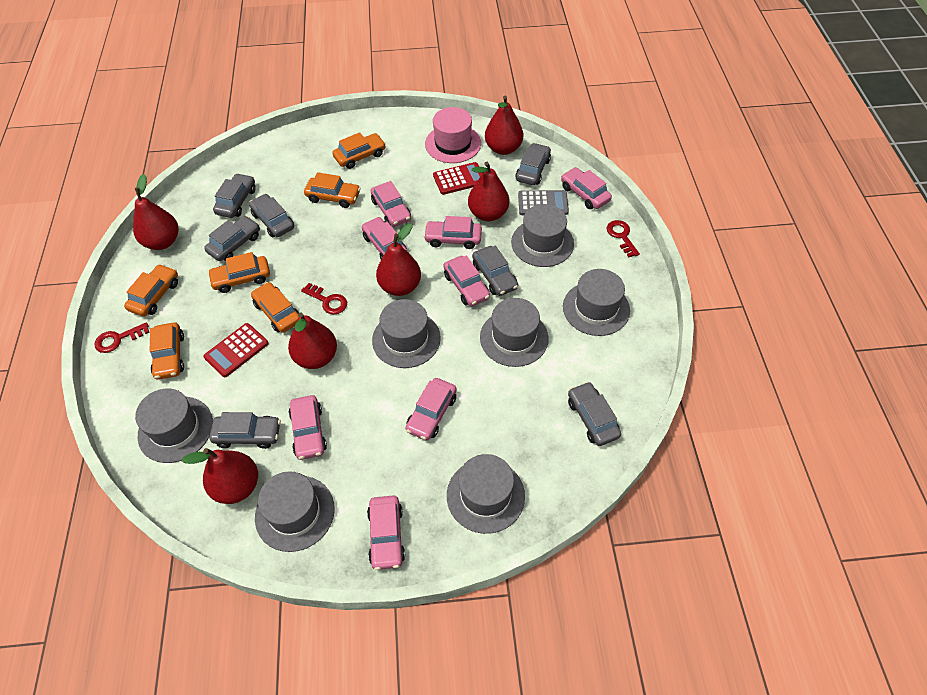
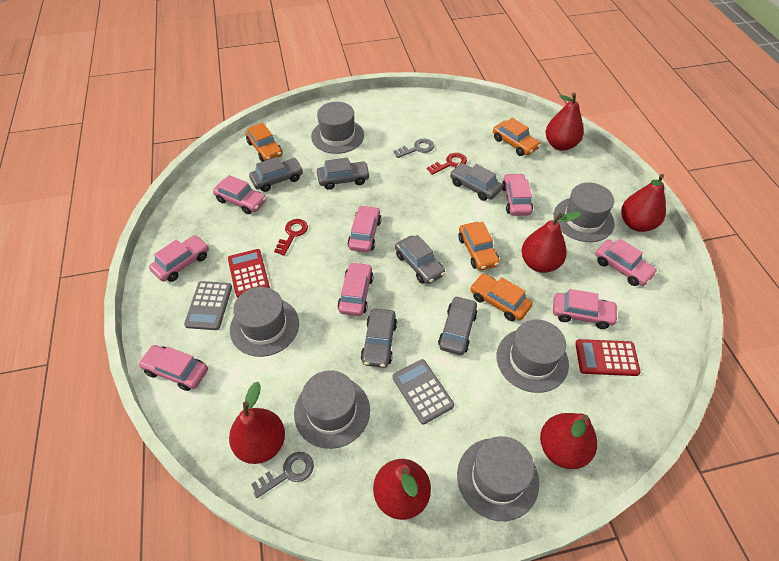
grey calculator: [518,190,569,215] = 1 -> [184,281,232,330] [392,359,454,424] = 2
grey car: [204,216,260,261] [209,412,281,449] [213,173,256,218] [249,194,294,238] [472,246,518,296] [515,143,551,185] [568,382,621,446] = 7 -> [249,157,303,192] [317,157,370,190] [361,308,397,368] [395,235,445,284] [438,296,478,355] [450,163,502,201] = 6
grey hat: [135,388,213,463] [255,471,335,552] [372,299,441,368] [447,454,525,534] [480,298,549,367] [511,204,574,267] [563,269,630,336] = 7 -> [230,287,299,357] [294,370,370,449] [311,102,364,154] [457,436,539,521] [497,320,569,393] [553,182,615,242] = 6
grey key: none = 0 -> [251,452,314,498] [394,139,434,158] = 2
orange car: [124,264,178,317] [150,322,184,380] [208,252,270,293] [251,282,299,333] [304,172,361,208] [332,132,386,169] = 6 -> [245,122,283,162] [458,222,500,270] [470,274,533,321] [493,118,541,156] = 4
pink hat: [425,107,481,163] = 1 -> none = 0
red key: [95,322,150,353] [301,283,347,314] [607,220,640,257] = 3 -> [274,219,308,256] [427,153,467,175] = 2

